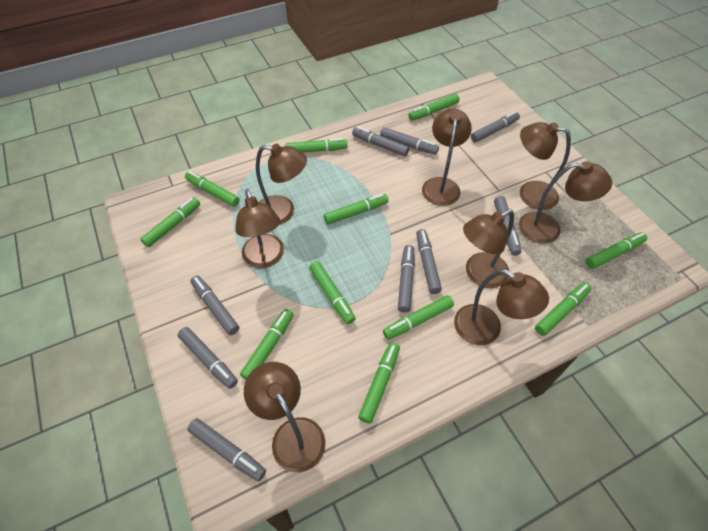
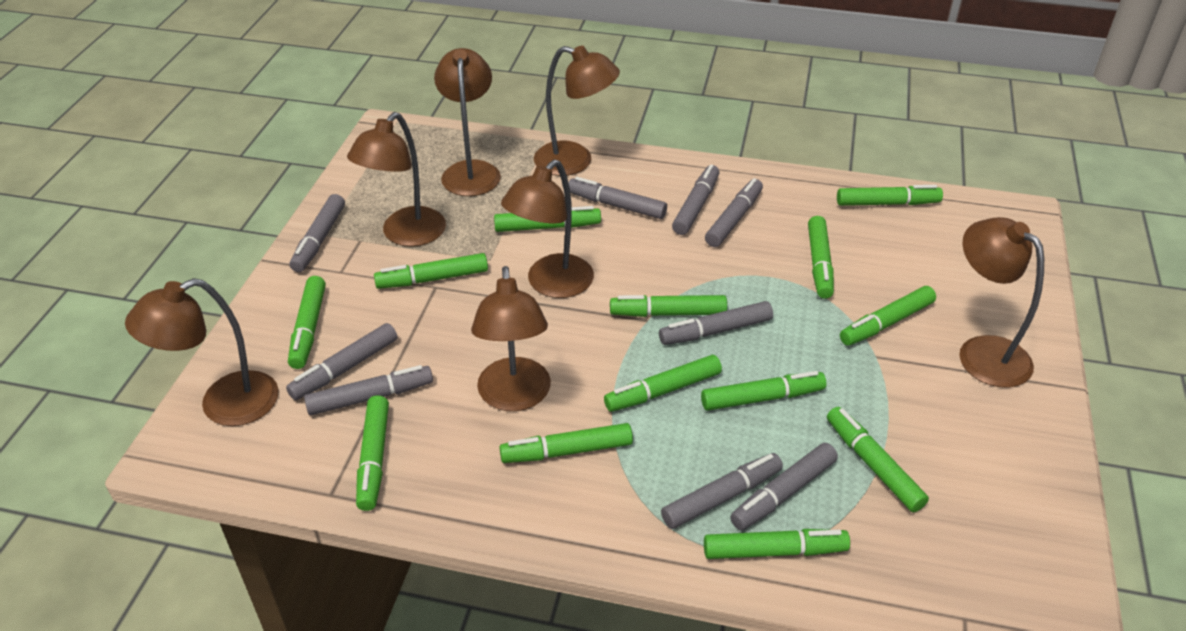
brown lamp: [235,189,284,268] [244,362,326,472] [256,144,307,225] [422,109,472,206] [454,269,549,345] [463,209,514,288] [519,161,612,244] [520,122,571,210] = 8 -> [125,278,279,426] [347,112,446,247] [434,48,501,196] [471,266,551,411] [501,160,594,298] [534,46,620,176] [959,217,1044,388] = 7
green marker: [140,197,200,247] [185,171,240,207] [240,309,294,380] [285,138,347,152] [309,261,356,324] [324,194,389,224] [358,342,400,424] [383,295,454,340] [408,94,460,121] [535,283,591,336] [586,232,647,269] = 11 -> [288,276,326,369] [356,395,389,511] [374,253,488,289] [494,206,601,232] [500,423,633,463] [604,355,722,412] [610,295,727,317] [701,371,826,411] [704,529,850,559] [808,216,834,299] [827,407,929,512] [837,185,943,206] [840,286,936,346] = 13

